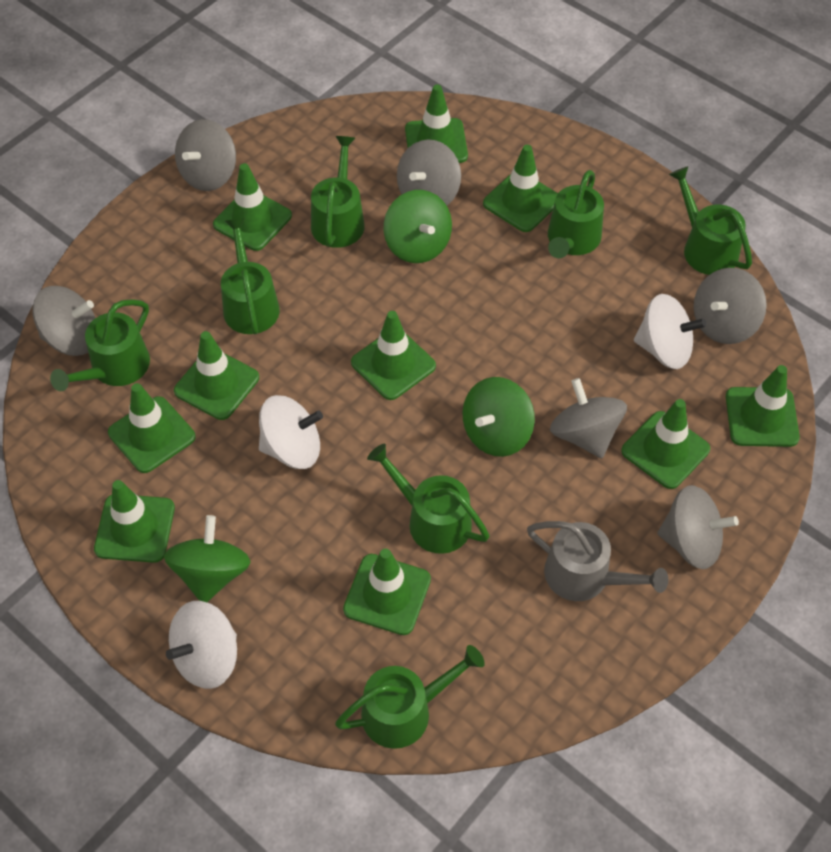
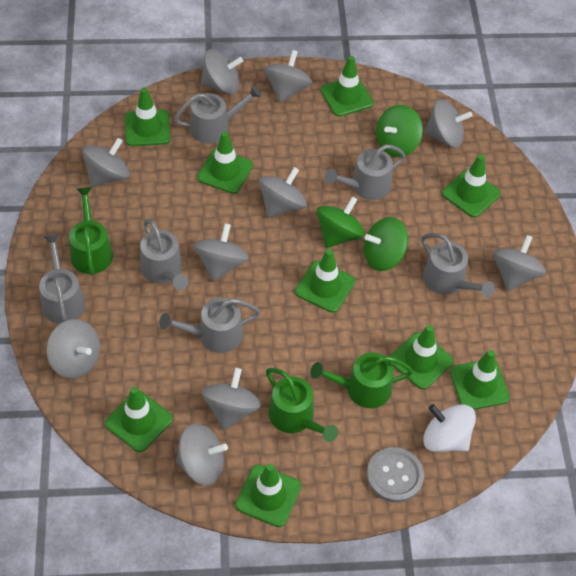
green traffic cone: [94,480,175,563] [108,383,196,473] [174,331,259,420] [213,163,292,251] [343,549,431,635] [351,311,436,400] [405,84,468,163] [483,145,558,232] [621,399,710,489] [726,365,800,447] = 10 -> [105,387,173,452] [125,87,170,146] [197,132,253,194] [235,464,301,527] [295,249,355,313] [321,56,373,117] [390,325,454,389] [442,155,501,218] [450,350,510,410] = 9
green watering can: [50,299,150,391] [221,218,280,334] [311,136,365,248] [335,645,485,749] [367,444,490,554] [548,170,604,258] [669,166,752,275] = 7 -> [69,187,113,275] [266,368,338,442] [310,352,413,408] = 3
grey button: none = 0 -> [367,447,424,503] = 1
grey spinning top: [32,286,95,356] [175,119,236,191] [397,140,461,205] [550,378,627,458] [657,485,739,569] [694,268,767,344] = 6 -> [46,319,100,379] [82,138,130,187] [176,424,228,485] [194,223,248,282] [201,49,243,95] [202,368,261,430] [259,167,306,218] [264,50,312,103] [424,99,473,148] [493,235,546,291] = 10
grey watering can: [527,521,668,601] = 1 -> [39,234,85,324] [140,219,189,290] [159,298,260,353] [174,85,262,143] [325,145,405,200] [422,233,494,297] = 6
white spinning top: [166,601,237,689] [259,395,323,469] [634,294,706,369] = 3 -> [423,404,476,452] = 1

